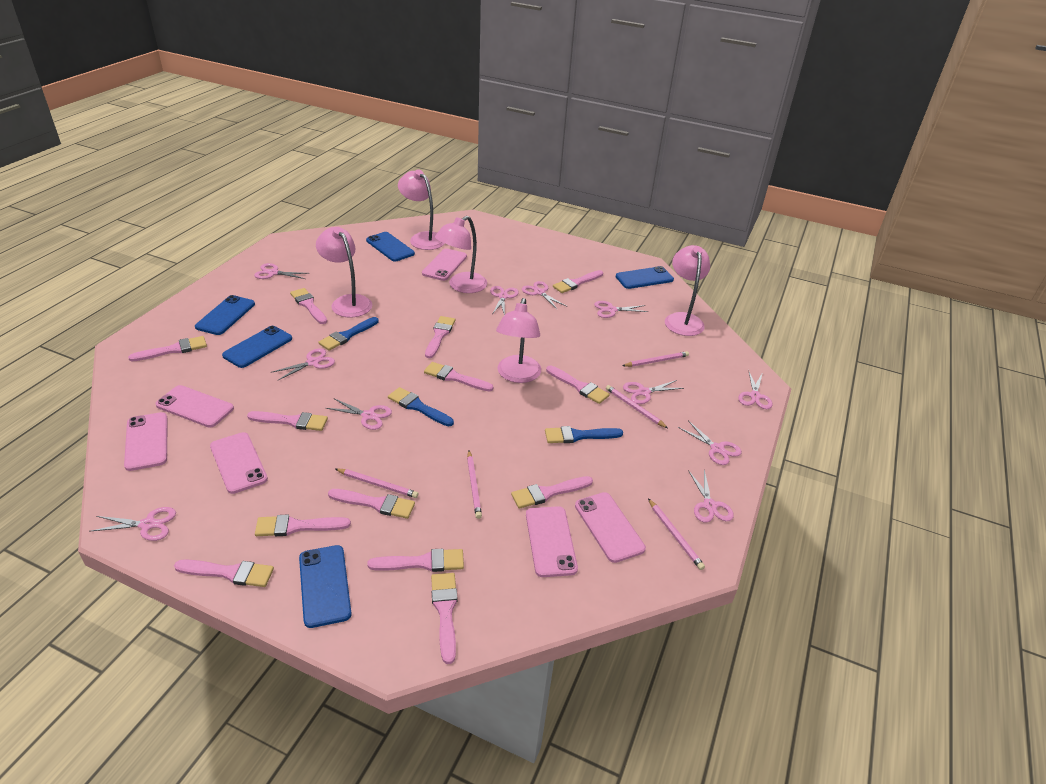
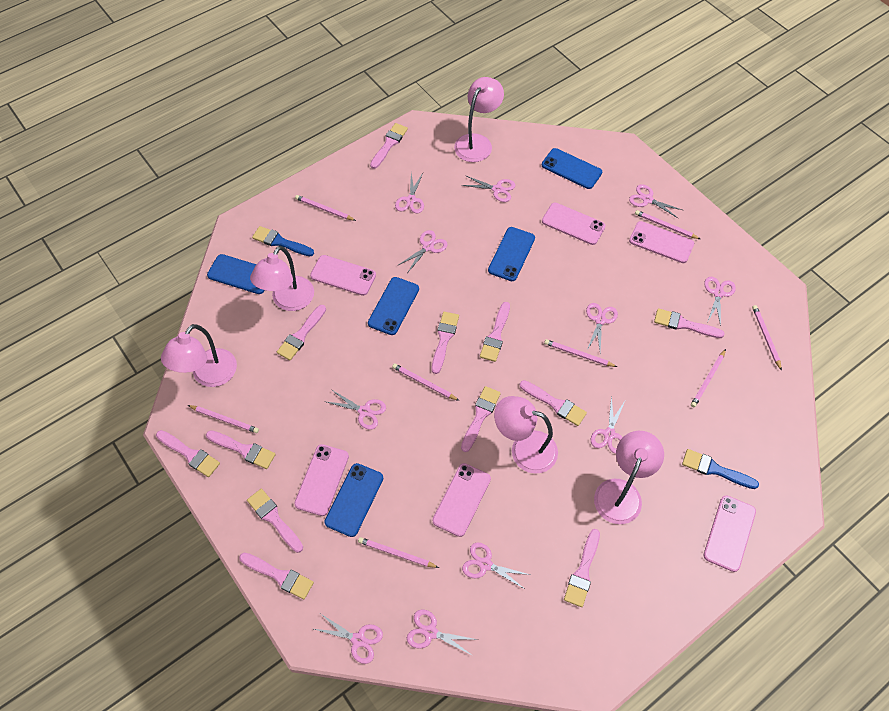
blue brush: [318,317,379,351] [388,387,454,427] [545,426,623,443] = 3 -> [252,226,314,256] [682,449,759,489] = 2
pink brush: [128,336,207,361] [174,560,274,587] [247,411,328,431] [255,515,351,536] [290,288,327,324] [328,489,415,519] [367,549,464,572] [424,362,493,392] [425,316,455,358] [431,573,458,664] [511,476,593,509] [546,366,610,404] [553,270,603,293] = 13 -> [156,430,220,477] [206,430,276,469] [239,553,314,599] [247,489,303,553] [277,305,326,360] [370,123,408,169] [432,312,459,374] [461,386,501,452] [480,302,510,362] [519,380,587,426] [564,529,600,607] [654,308,725,338] = 12
pink pencil: [336,468,419,498] [467,450,482,519] [606,385,668,428] [622,351,689,367] [648,498,705,570] = 5 -> [188,405,259,433] [295,195,356,221] [358,537,439,568] [392,363,459,401] [544,339,617,367] [635,210,700,239] [691,349,726,408] [752,305,782,371] = 8

